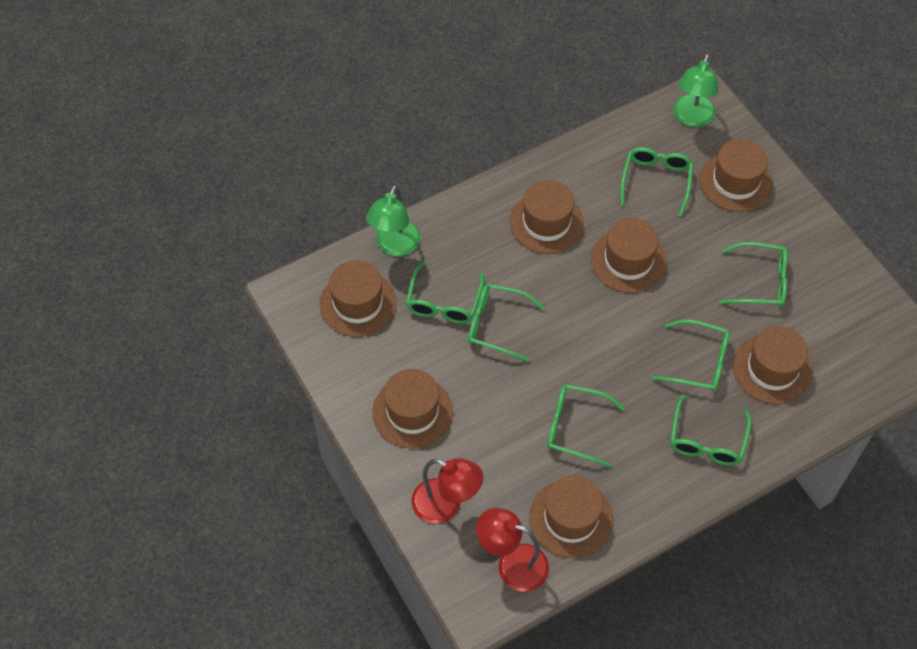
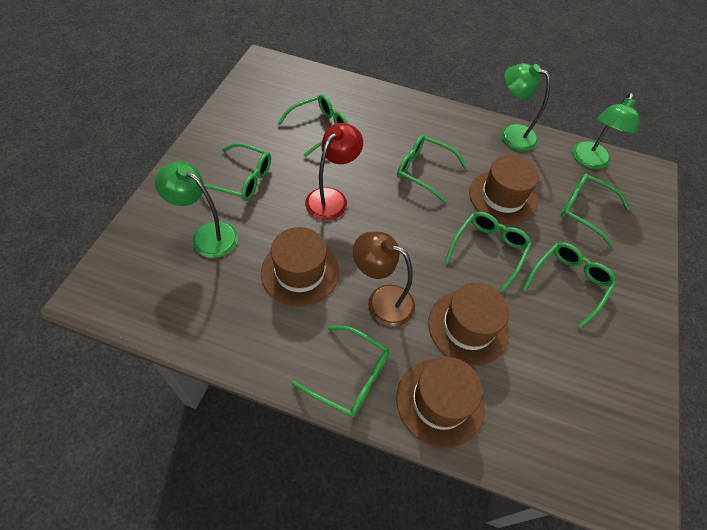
brown hat: [319,260,397,337] [372,369,453,448] [510,180,584,254] [529,476,613,558] [591,218,667,293] [700,139,773,212] [733,326,813,404] = 7 -> [261,227,339,306] [396,357,485,448] [428,283,509,366] [469,155,539,224] = 4
brown lamp: none = 0 -> [353,232,415,327] = 1
green lamp: [366,185,421,256] [673,54,719,127] = 2 -> [155,162,238,258] [501,63,550,151] [572,93,639,169] = 3
red lamp: [411,458,483,524] [476,507,549,592] = 2 -> [305,123,363,220] = 1

